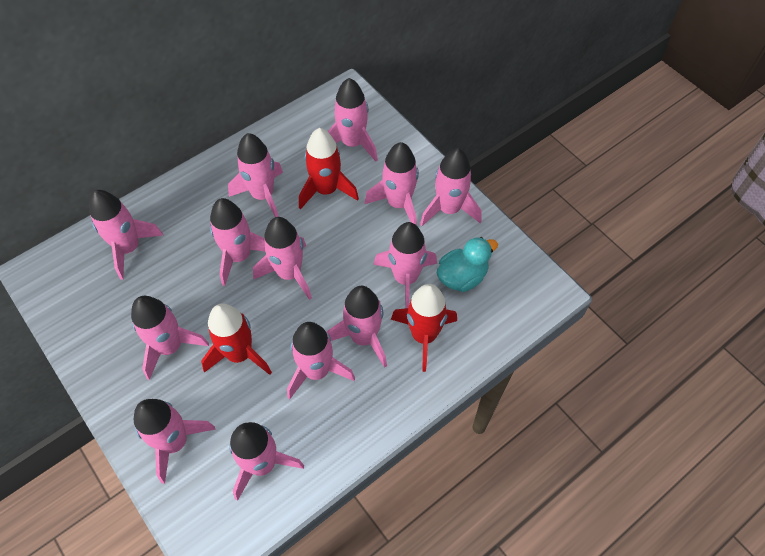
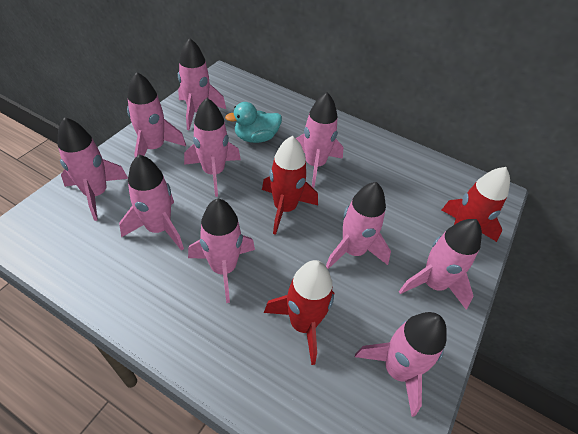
pink rocket: [89,190,163,279] [131,296,209,380] [134,399,216,484] [210,198,265,286] [228,133,283,217] [229,422,304,501] [253,217,312,300] [287,322,355,399] [327,286,387,368] [328,78,378,161] [365,142,419,226] [373,222,437,308] [420,148,481,226] = 13 -> [58,117,128,221] [119,154,184,251] [127,72,186,158] [178,38,226,130] [184,98,241,197] [188,199,255,303] [296,92,344,188] [326,182,391,269] [355,312,447,417] [399,219,482,309] = 10

